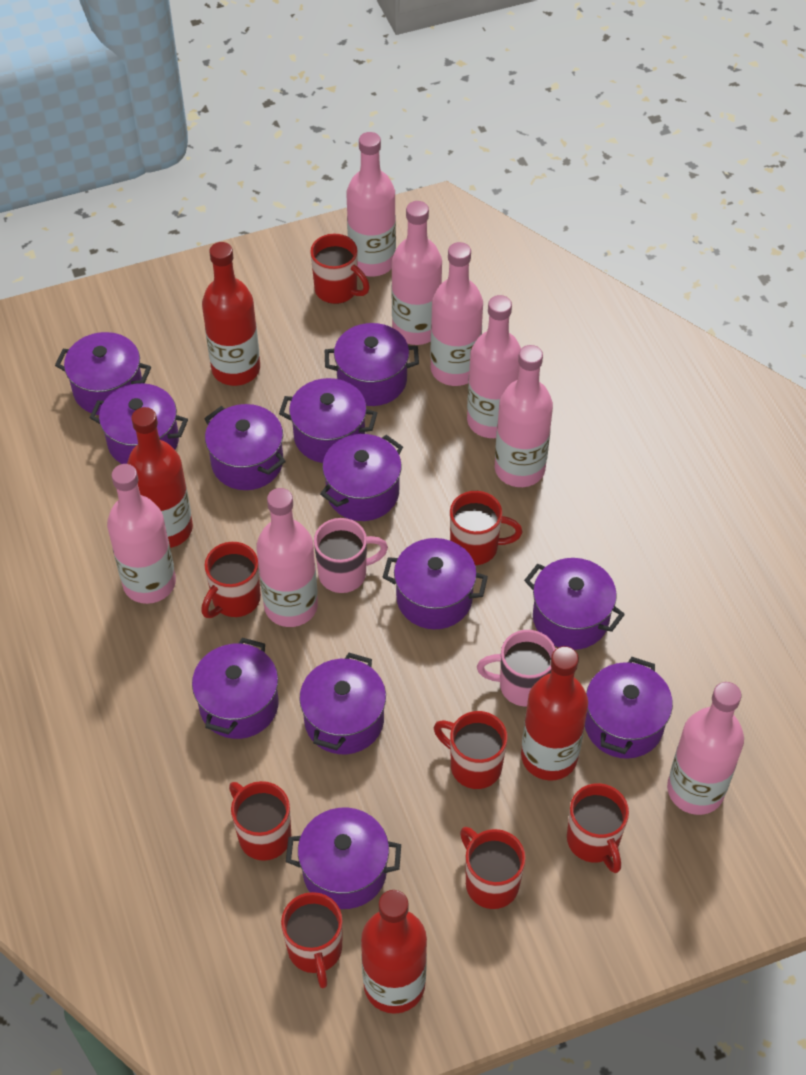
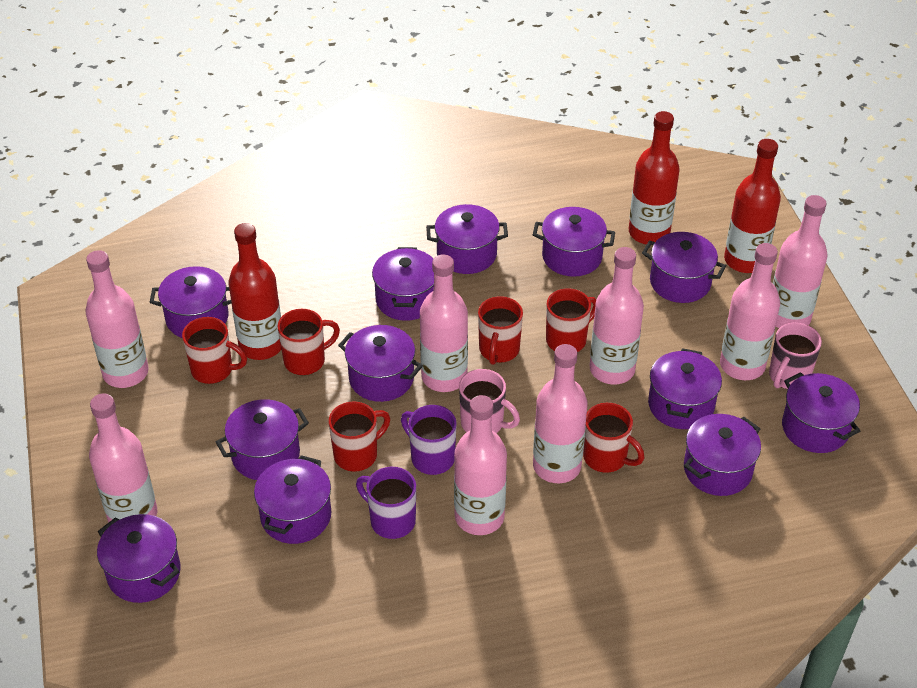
purple mug: none = 0 -> [356,467,416,539] [401,405,457,475] = 2
red bottle: [127,407,193,548] [202,242,260,386] [361,890,427,1014] [521,646,588,781] = 4 -> [228,223,281,360] [629,111,680,245] [724,139,781,273] = 3
red mug: [201,542,261,618] [229,781,291,861] [281,892,343,988] [310,234,370,304] [434,711,507,789] [450,491,522,565] [460,827,526,909] [567,783,629,873] = 8 -> [182,317,247,384] [277,309,340,375] [329,401,390,472] [478,296,523,365] [546,288,596,352] [583,403,644,473] = 6

